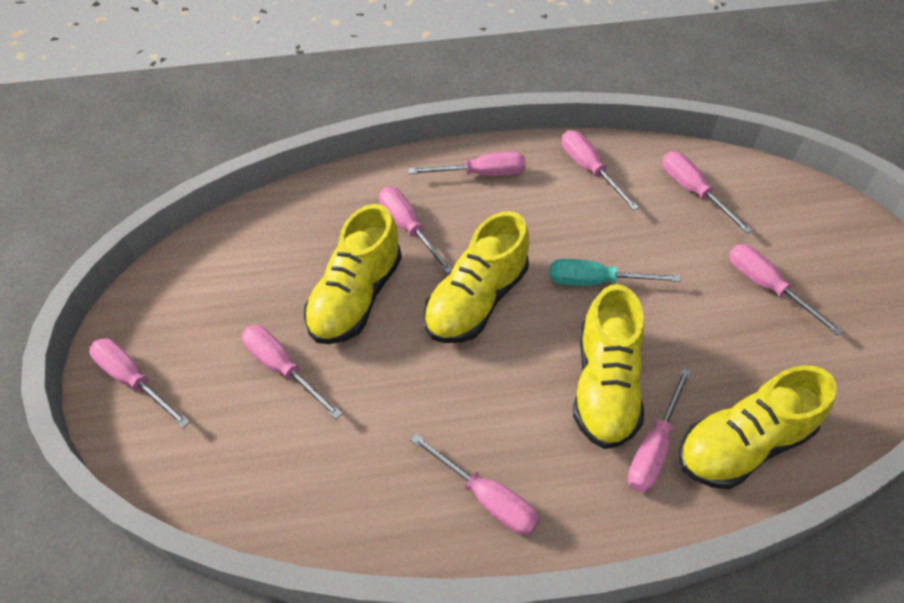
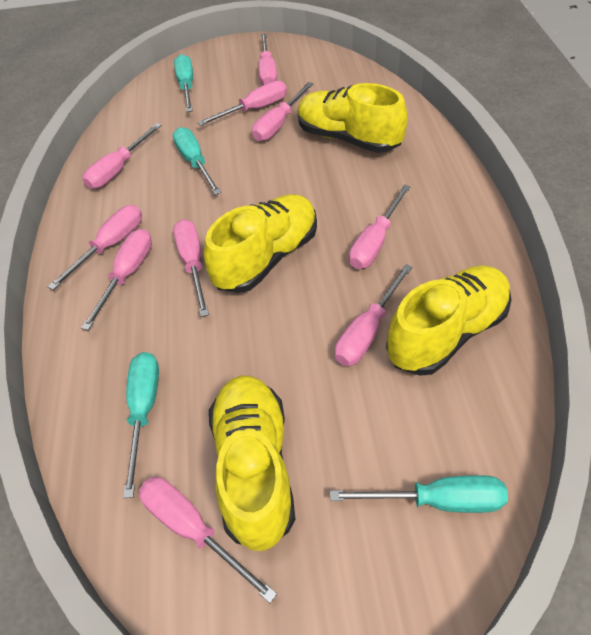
pink screwdriver: [89,338,190,428] [242,325,342,419] [379,187,453,274] [408,152,526,176] [410,434,539,535] [562,130,639,211] [627,368,692,493] [662,152,753,234] [729,244,843,336] = 9 -> [47,205,142,290] [81,229,152,331] [83,123,162,189] [139,477,277,603] [173,219,209,317] [197,81,287,126] [252,82,313,141] [259,33,277,85] [335,264,413,366] [349,185,411,269] = 10
turquoise screwdriver: [550,259,681,286] = 1 -> [123,352,159,498] [173,127,221,195] [174,54,193,112] [330,475,508,513] = 4

